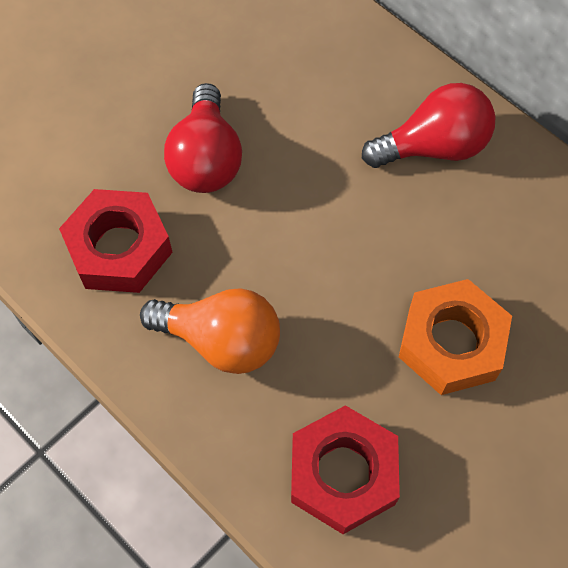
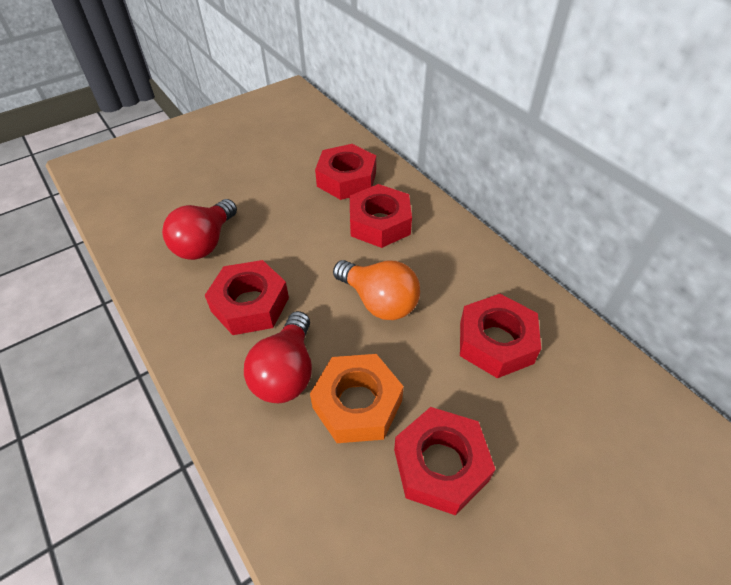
red nut: [59,189,173,293] [291,405,400,534] = 2 -> [205,260,289,335] [315,144,376,200] [350,184,412,248] [394,407,495,515] [460,294,541,378] = 5

